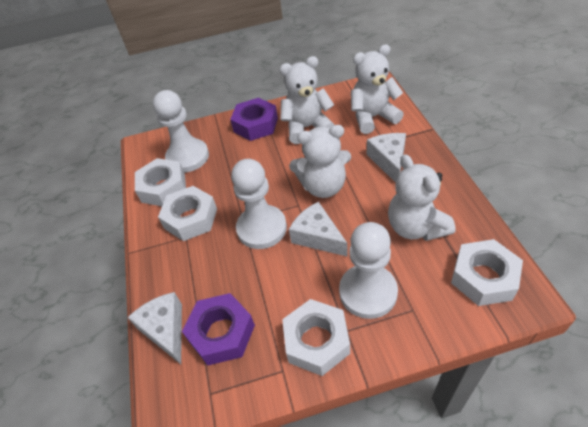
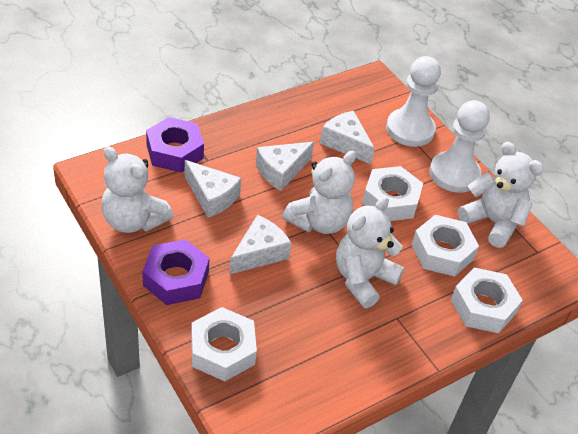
white cheese: [127,292,182,364] [289,202,348,257] [367,133,406,183] = 3 -> [184,160,241,218] [229,215,291,275] [256,142,314,191] [320,111,375,164] = 4
white pawn: [153,90,209,173] [231,159,287,249] [339,222,398,319] = 3 -> [386,56,441,147] [429,100,490,193] = 2

